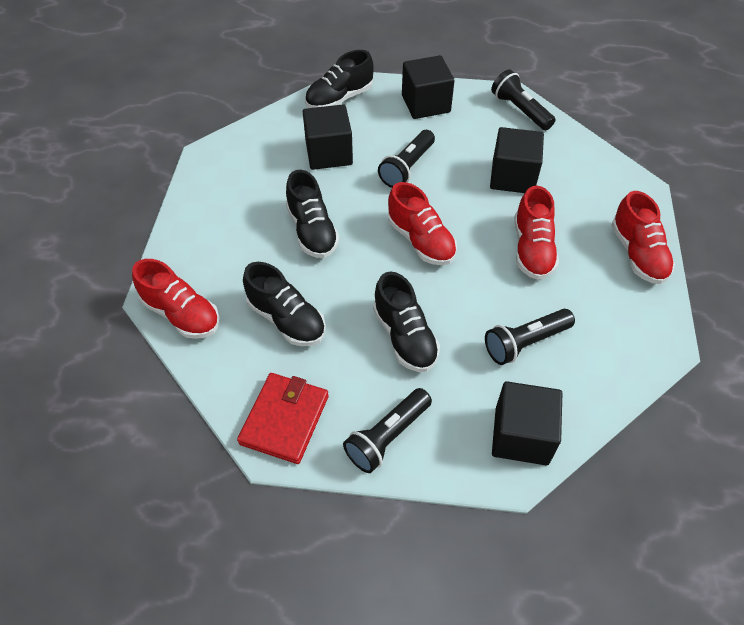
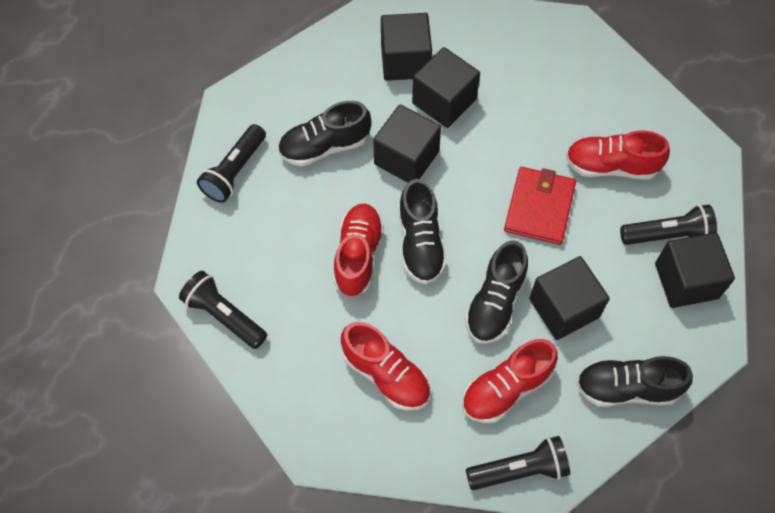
black cube: [303,104,353,170] [402,55,455,119] [490,127,544,193] [492,381,562,465] = 4 -> [373,104,441,183] [381,13,432,81] [412,47,480,128] [529,256,610,340] [655,232,735,308] = 5

